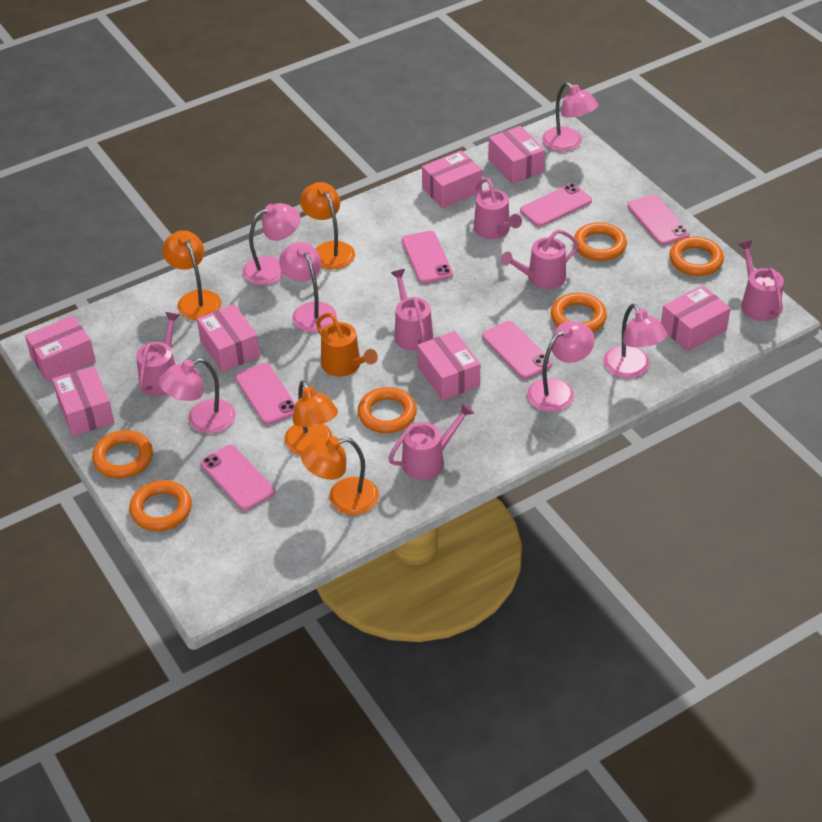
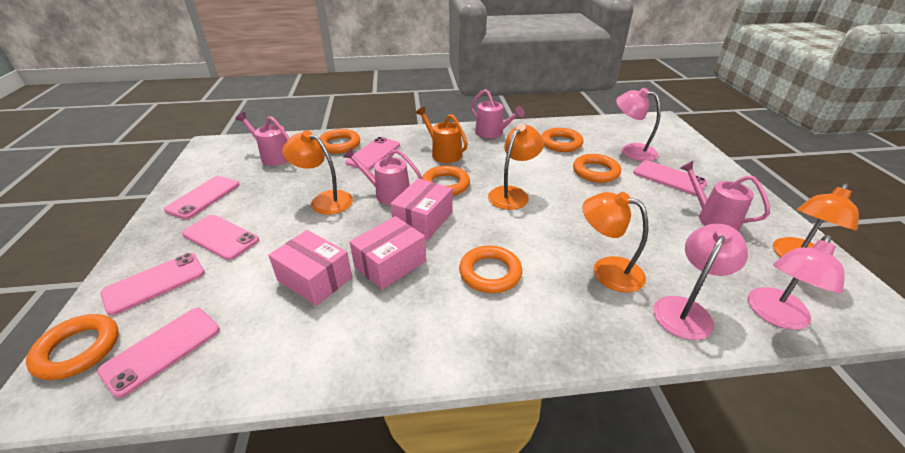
pink box: [25,315,96,382] [52,366,114,436] [197,304,260,372] [417,331,480,401] [422,150,482,208] [488,126,545,184] [661,285,731,351] = 7 -> [268,230,352,306] [350,216,426,290] [391,178,453,240] = 3
pink lamp: [159,358,236,434] [243,203,300,285] [279,242,337,333] [527,321,595,412] [542,82,598,151] [603,304,667,378] = 6 -> [616,88,661,161] [653,224,748,340] [748,235,845,330] = 3
pink watering can: [136,312,180,396] [388,403,474,480] [391,269,433,351] [474,178,522,239] [501,229,579,289] [738,241,784,321] = 6 -> [236,112,289,166] [343,148,422,205] [471,89,524,138] [680,161,770,231] = 4

